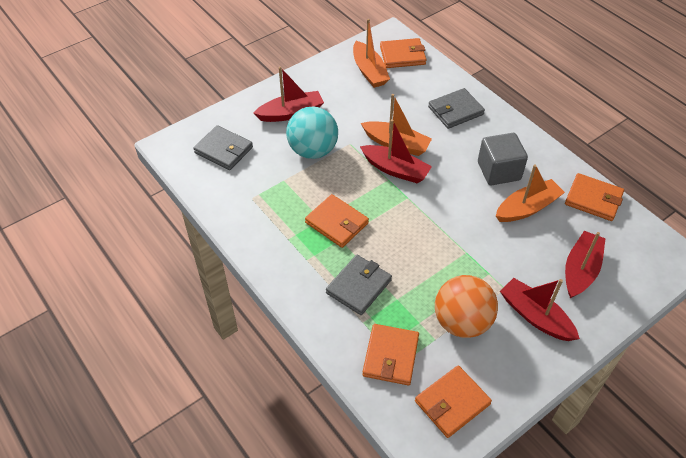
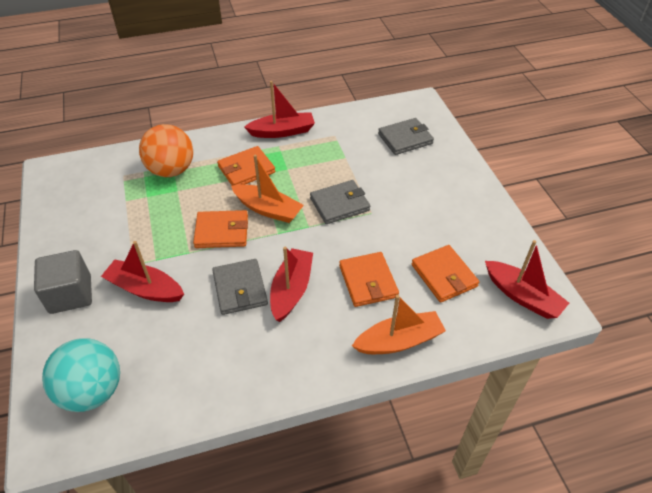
orange boat: [353,19,390,88] [361,94,432,156] [496,164,565,222] = 3 -> [231,155,304,223] [352,295,446,354] = 2
orange wallet: [305,194,369,248] [362,324,419,385] [380,38,426,68] [415,365,492,438] [565,173,624,221] = 5 -> [193,210,248,248] [217,146,275,186] [339,252,399,307] [412,245,479,303] = 4

